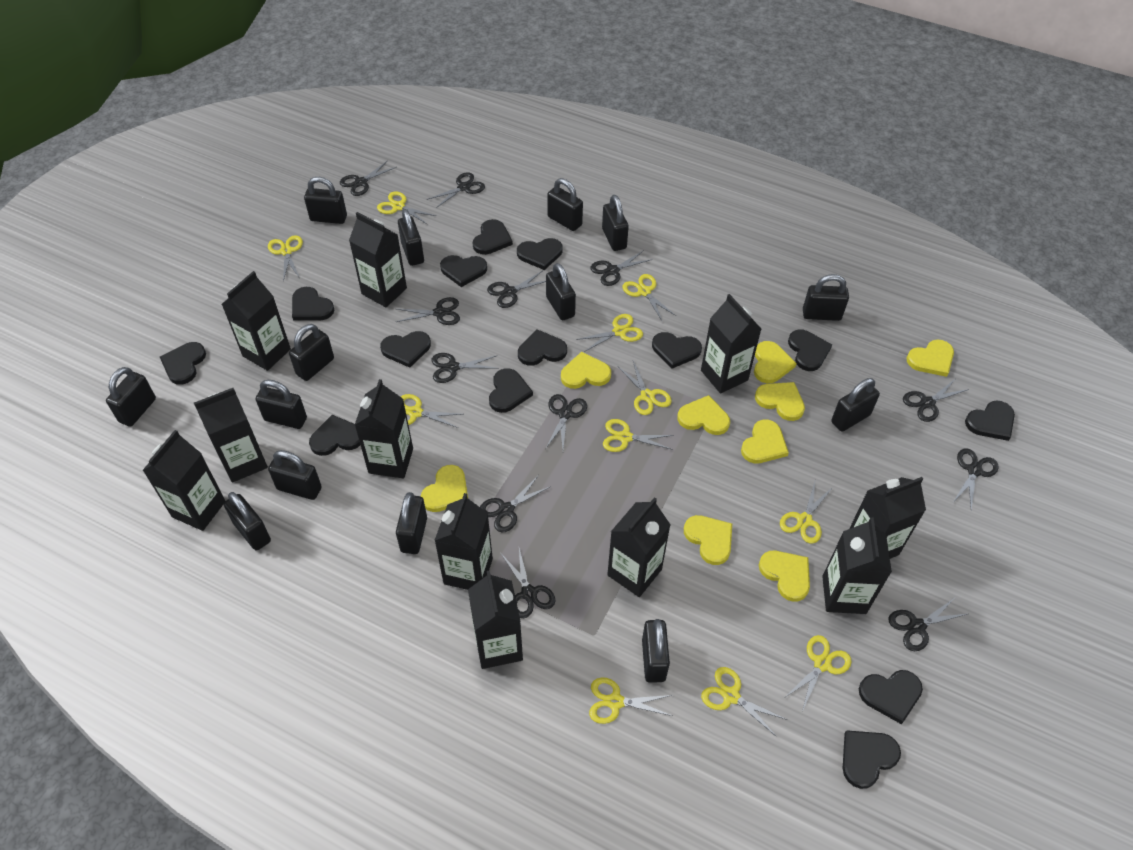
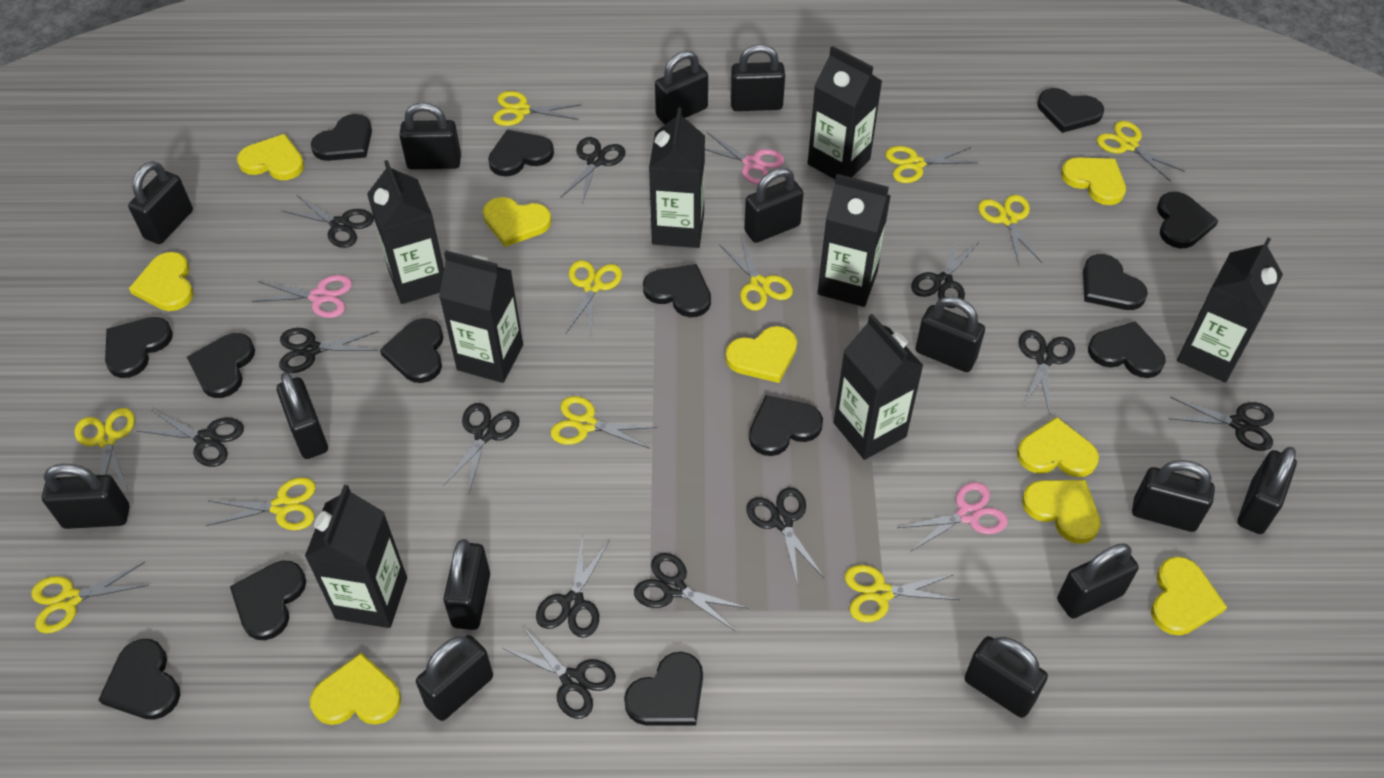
black carton: [142,430,225,531] [194,388,268,482] [222,271,291,371] [349,212,407,307] [355,379,413,478] [434,493,493,590] [468,570,523,669] [607,497,670,597] [701,294,761,394] [822,517,892,614] [849,477,926,559] = 11 -> [305,485,407,628] [367,160,444,304] [439,250,523,383] [649,107,705,248] [808,46,882,179] [818,174,890,307] [834,314,924,460] [1177,237,1283,382] = 8
pink scissors: none = 0 -> [252,275,352,318] [705,132,784,185] [897,482,1008,552] = 3

